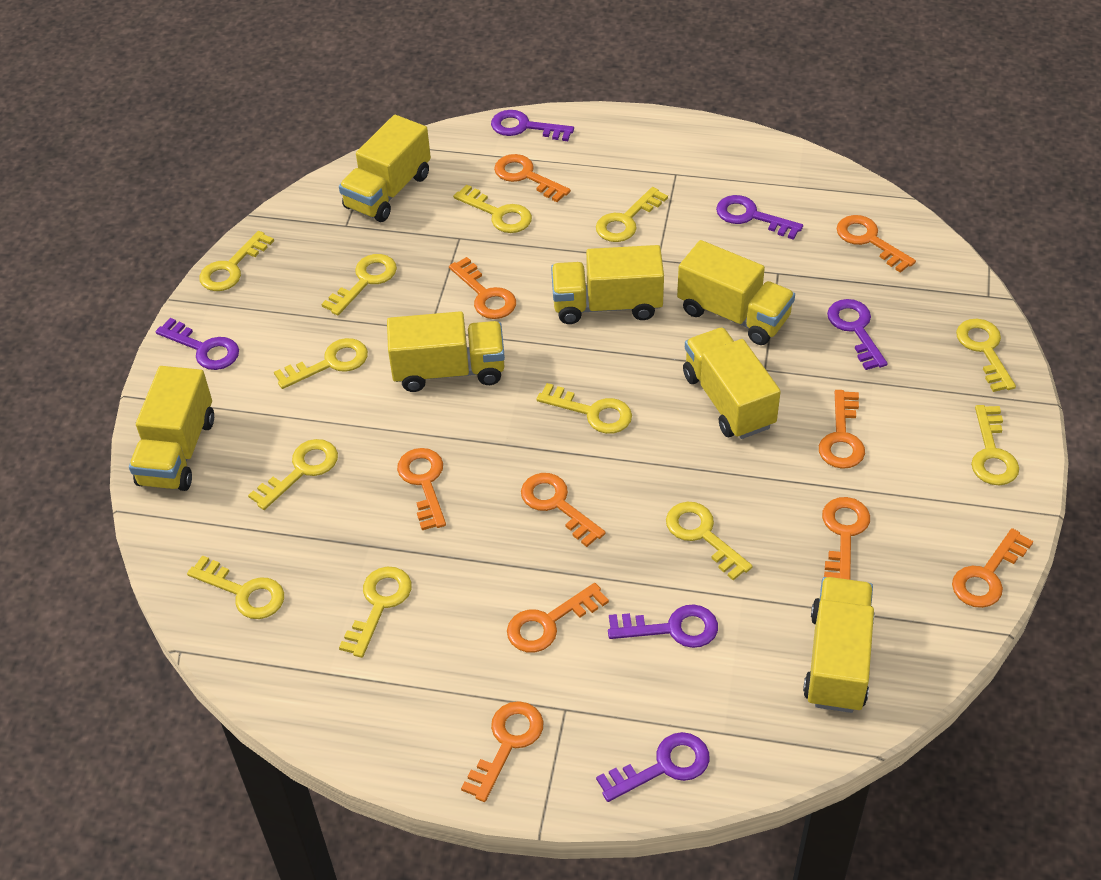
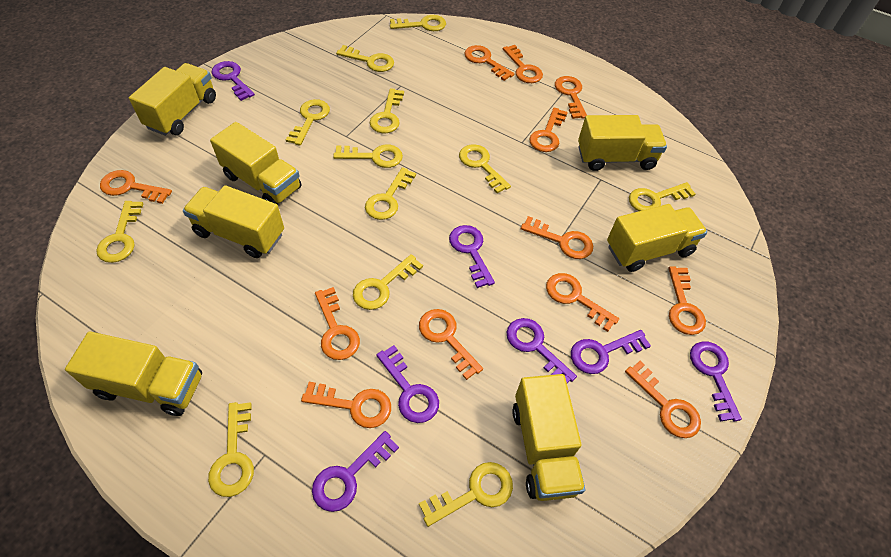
orange key: [397,448,446,530] [449,257,516,319] [461,701,544,802] [494,154,571,202] [507,583,609,653] [521,473,606,547] [819,390,865,469] [822,497,870,580] [837,215,916,273] [952,528,1033,608] = 10 -> [100,170,172,204] [301,382,391,428] [315,287,360,360] [419,309,483,380] [464,45,514,81] [503,45,543,83] [521,216,593,259] [529,107,568,152] [546,273,619,332] [555,76,587,119] [625,361,701,438] [669,266,706,335] = 12
purple key: [156,318,239,370] [491,110,574,141] [596,732,710,802] [608,604,718,648] [716,195,803,240] [827,299,888,370] = 6 -> [212,61,255,101] [312,431,399,512] [376,345,439,423] [449,225,495,288] [506,318,577,383] [571,330,651,374] [690,342,742,422] = 7

